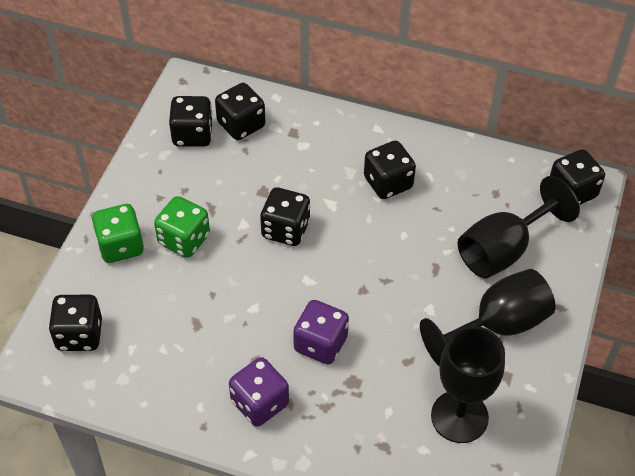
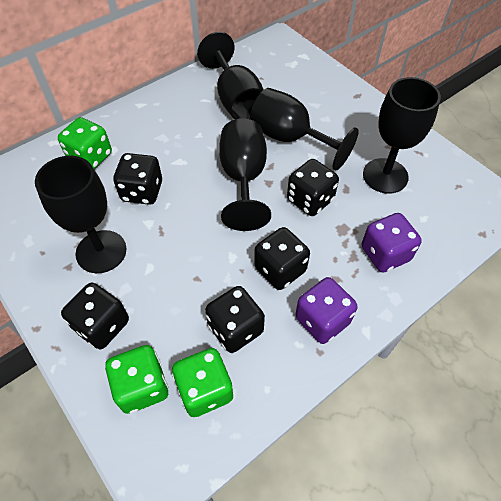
black dice: [48,295,102,351] [169,96,213,147] [215,83,266,140] [260,187,311,246] [364,141,416,199] [550,149,605,205] = 6 -> [61,282,129,349] [113,153,162,205] [205,286,265,353] [254,227,310,290] [287,159,339,216] = 5
black goblet: [420,269,556,366] [431,326,505,443] [458,176,580,278] = 3 -> [35,156,127,273] [197,32,264,119] [219,118,271,231] [250,88,359,170] [363,77,441,194] = 5
green dice: [92,204,144,263] [154,196,210,258] = 2 -> [58,117,112,169] [105,345,169,414] [172,348,234,417] = 3

